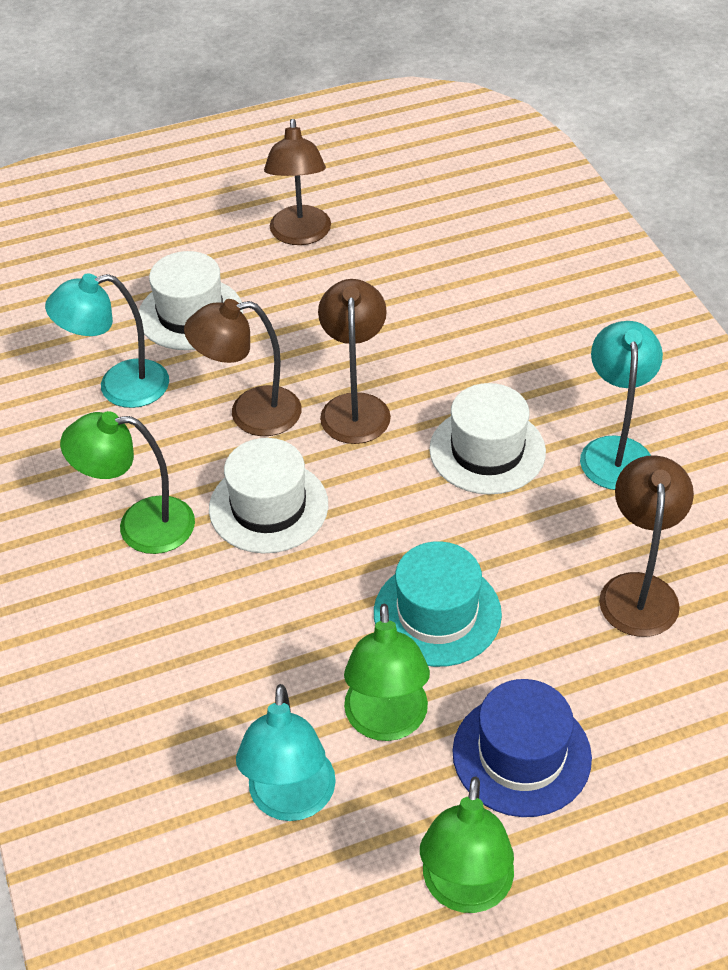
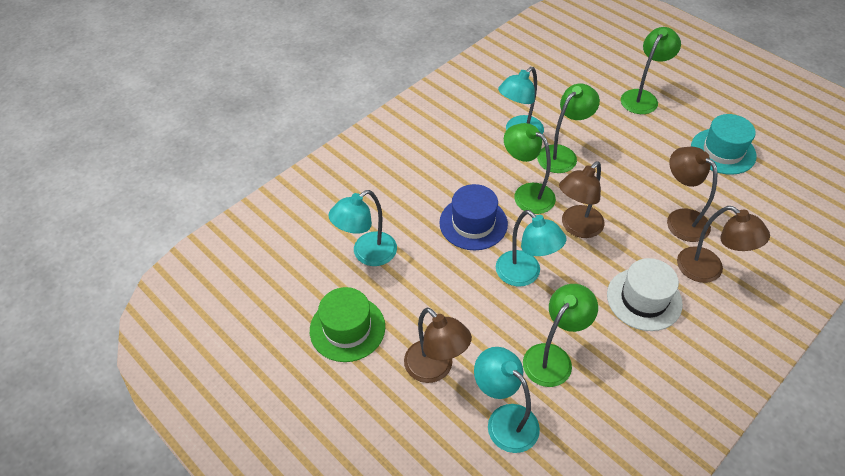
green hat: none = 0 -> [310,287,385,362] = 1
green lamp: [60,411,195,554] [344,604,430,741] [420,776,514,913] = 3 -> [504,123,556,214] [523,284,598,387] [537,84,600,173] [621,27,681,114] = 4
turquoise lamp: [45,274,169,408] [236,684,336,821] [580,321,663,490] = 3 -> [328,190,397,266] [474,347,540,453] [496,210,566,287] [498,67,544,134] = 4
white hat: [139,251,243,350] [209,438,328,553] [429,383,546,495] = 3 -> [607,258,683,331] = 1

